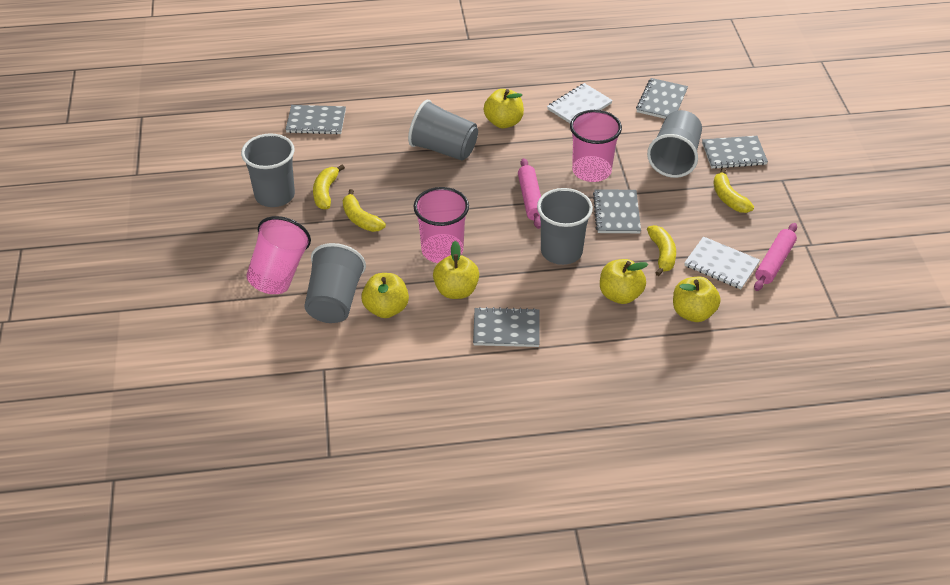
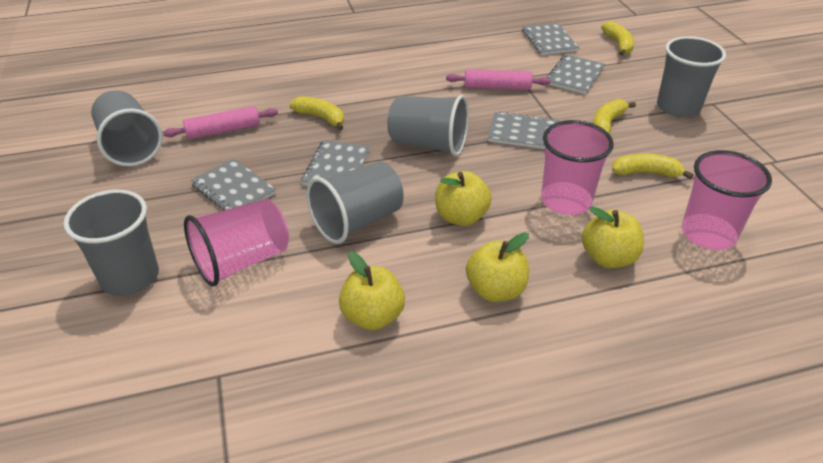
white notebook: [547,83,613,123] [684,236,760,289] = 2 -> none = 0
yellow apple: [361,273,409,318] [433,241,479,299] [484,89,524,128] [600,259,648,304] [673,277,721,322] = 5 -> [339,252,405,330] [435,171,492,226] [466,233,529,302] [582,207,644,268] = 4

